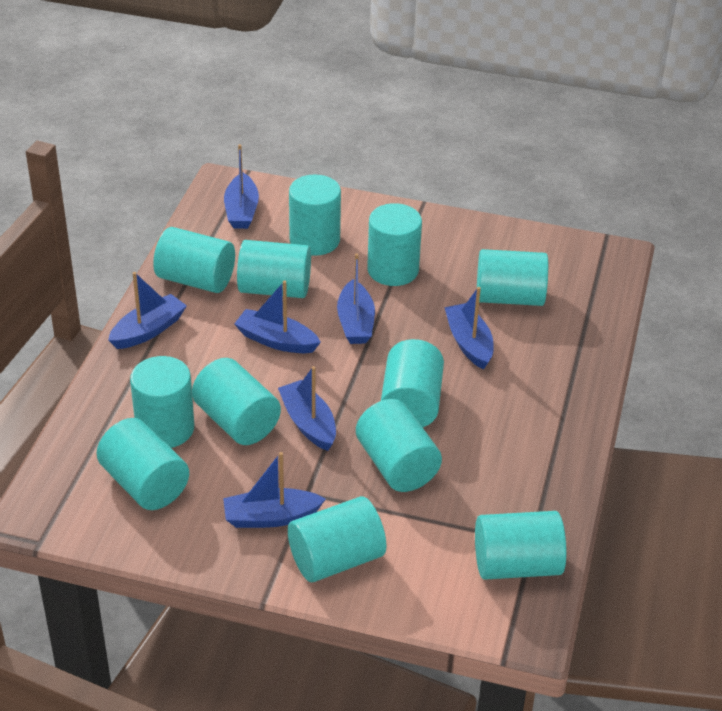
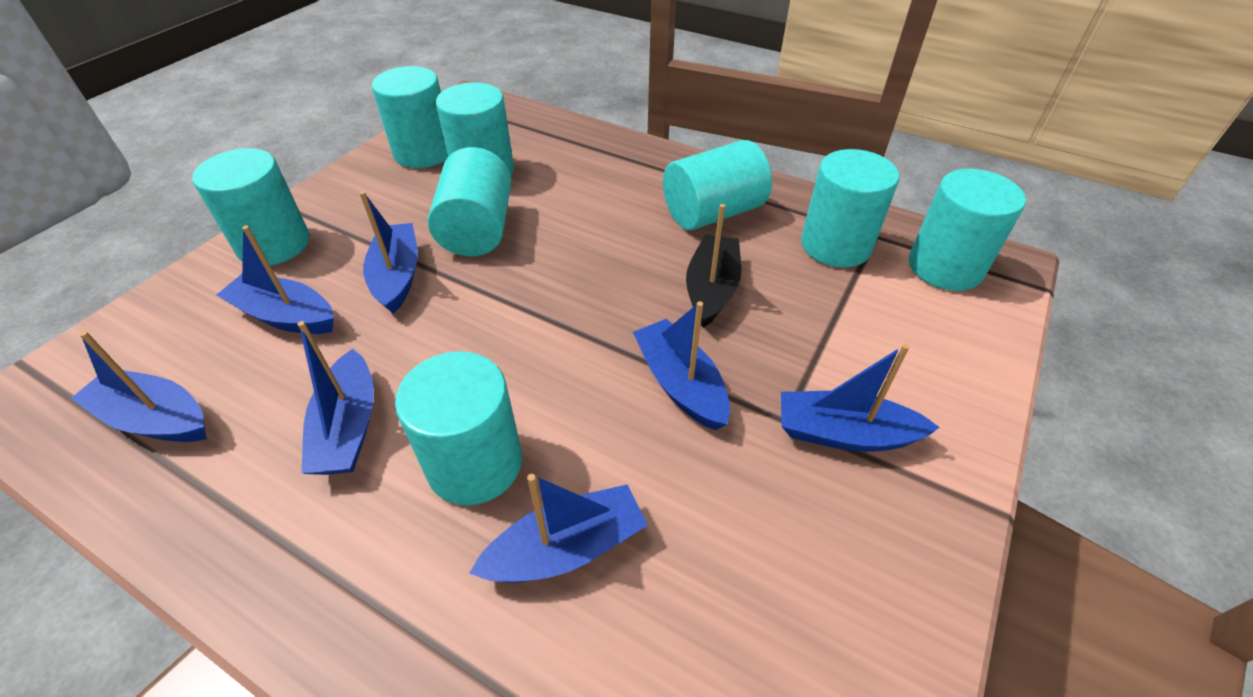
black boat: none = 0 -> [686,204,741,328] = 1
turquoise cylinder: [96,418,189,510] [130,356,194,448] [153,227,235,293] [192,358,281,445] [237,240,311,298] [288,496,386,582] [289,175,341,256] [356,399,442,492] [367,203,422,286] [381,339,444,427] [475,511,567,580] [477,249,548,306] = 12 -> [192,148,310,266] [372,66,448,168] [395,351,522,505] [428,147,511,256] [436,82,514,175] [663,140,772,230] [801,149,899,268] [909,169,1026,291] = 8

